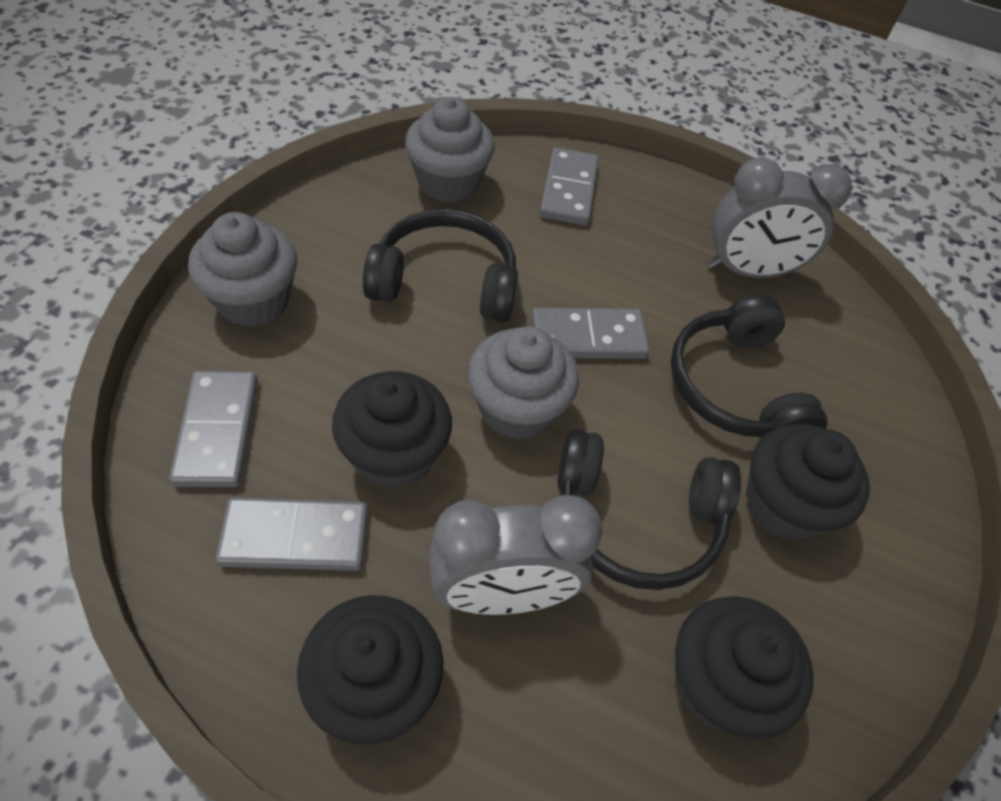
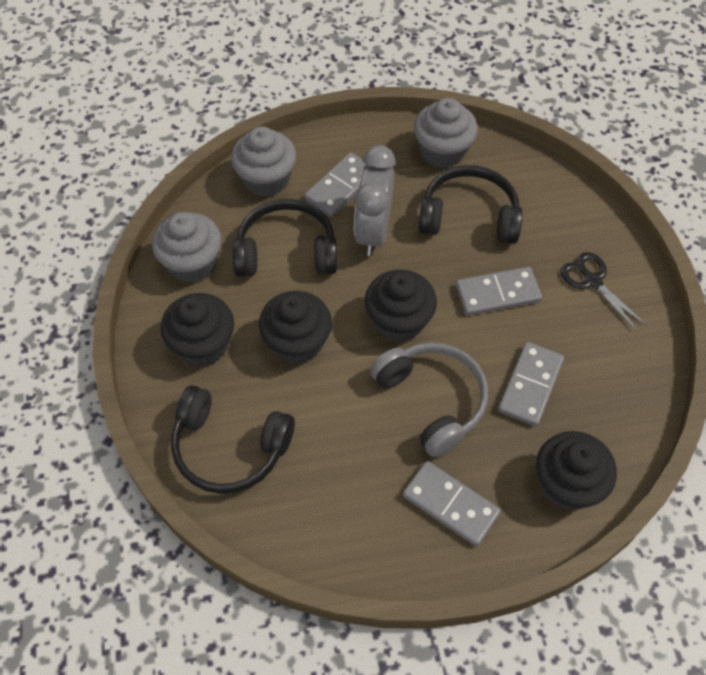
black scissors: none = 0 -> [561,252,647,331] = 1
grey clock: [429,495,602,615] [708,157,852,278] = 2 -> [354,145,396,256] = 1
grey headphones: none = 0 -> [370,342,488,457] = 1

